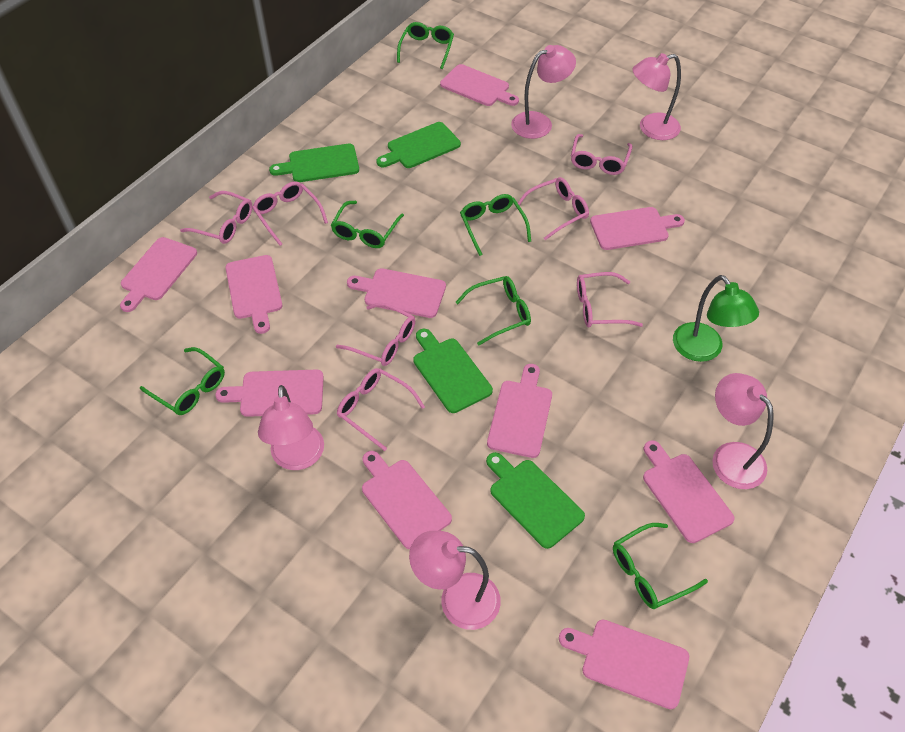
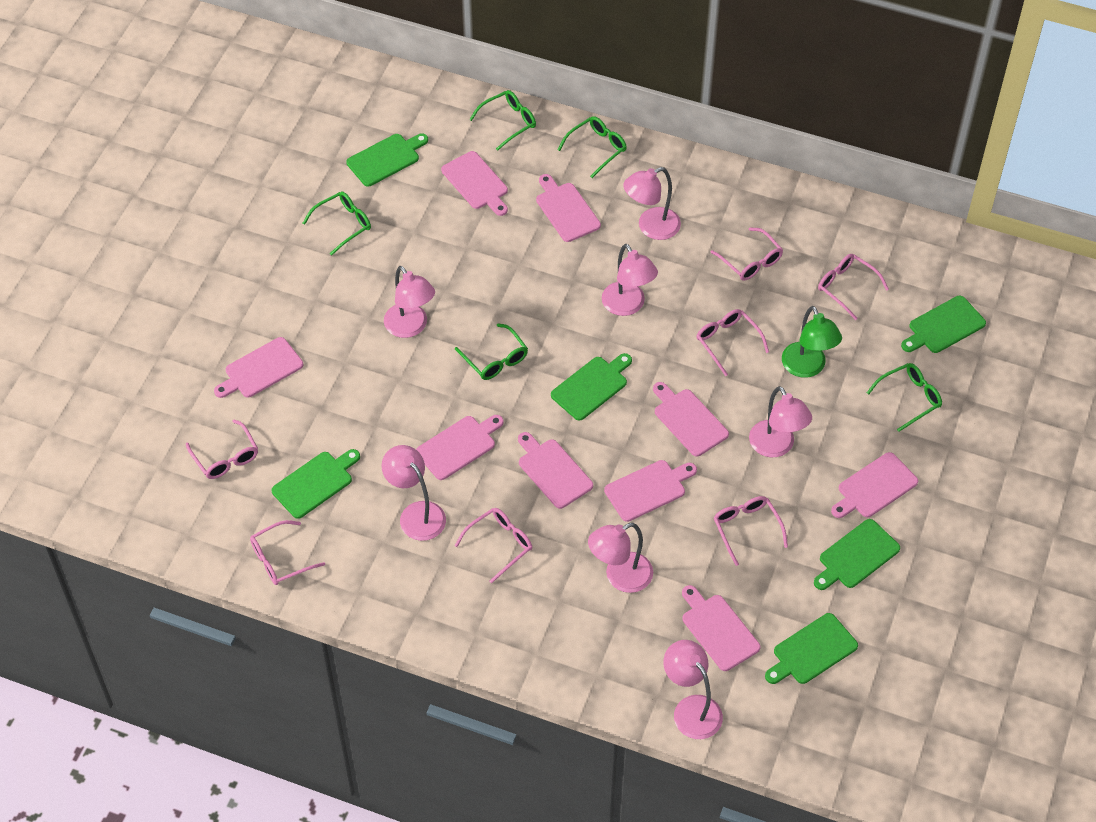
green cutting board: [269,144,359,182] [376,122,461,168] [413,329,493,413] [486,452,585,549] = 4 -> [271,449,360,519] [346,133,428,187] [551,353,632,421] [765,613,858,684] [814,519,900,590] [901,296,986,353] = 6
green glasses: [140,347,225,415] [331,201,404,248] [397,22,454,69] [456,276,531,345] [460,194,531,256] [613,523,708,609] = 6 -> [303,192,371,256] [455,323,528,380] [469,90,536,151] [558,116,627,178] [867,363,942,432] = 5
pink cutting board: [120,237,197,312] [215,370,324,417] [225,255,282,334] [347,268,446,318] [362,451,452,549] [440,64,519,106] [487,364,552,458] [559,619,689,709] [590,207,685,250] [643,440,735,543] = 10 -> [214,337,303,398] [416,415,504,480] [441,151,508,216] [518,432,593,509] [536,174,601,242] [604,460,697,522] [653,382,729,457] [682,585,761,671] [831,452,918,518] = 9
pink lamp: [258,385,324,470] [409,531,501,630] [511,45,576,139] [632,53,681,140] [712,373,774,489] = 5 -> [382,445,446,541] [384,266,435,338] [588,523,653,593] [602,244,658,316] [623,167,681,240] [663,640,723,739] [749,386,812,457] = 7

